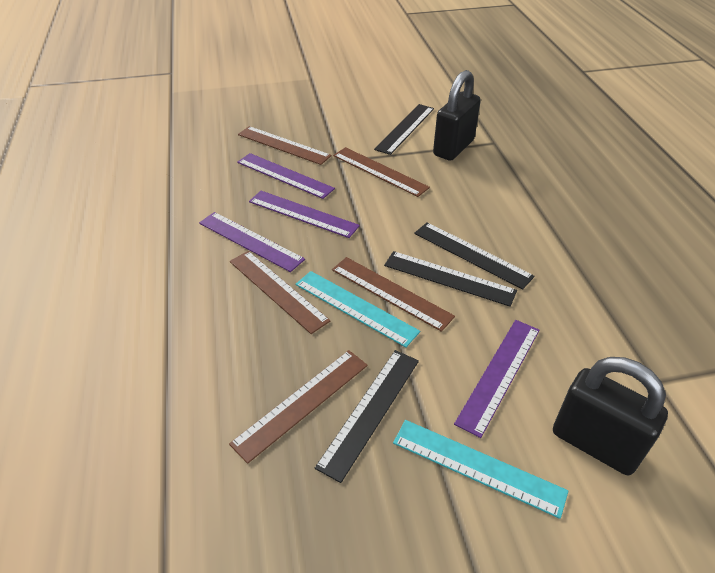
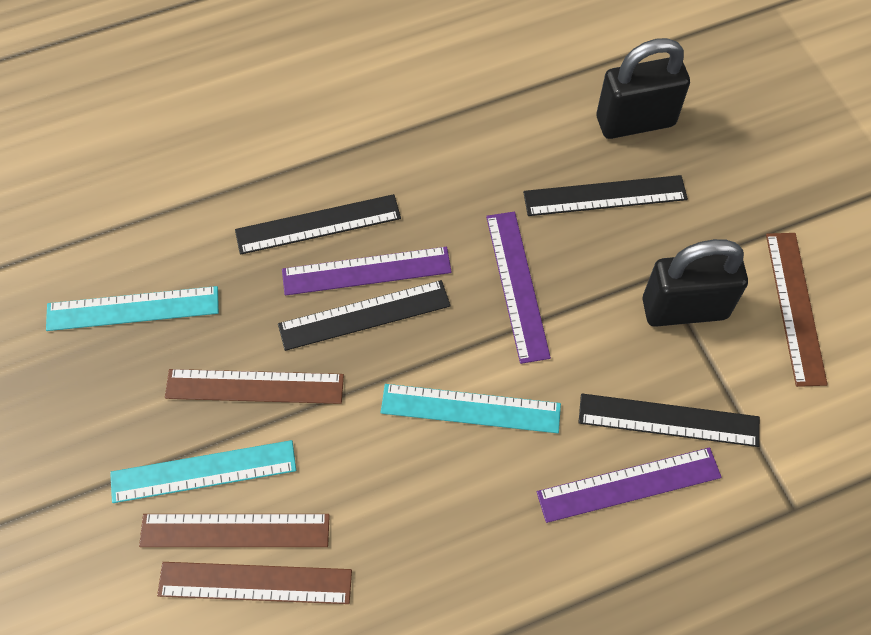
brown ruler: [229,350,368,464] [230,251,330,334] [238,126,332,165] [332,257,455,332] [333,147,430,197] = 5 -> [139,514,330,547] [157,562,352,604] [165,369,344,404] [766,233,828,387] = 4
purple ruler: [199,212,305,272] [237,153,335,199] [249,191,360,238] [454,320,540,438] = 4 -> [282,247,452,296] [486,212,551,364] [537,447,722,523] = 3
turquoise ruler: [296,271,420,348] [393,420,569,519] = 2 -> [46,286,219,331] [110,440,296,503] [381,384,561,433] = 3

